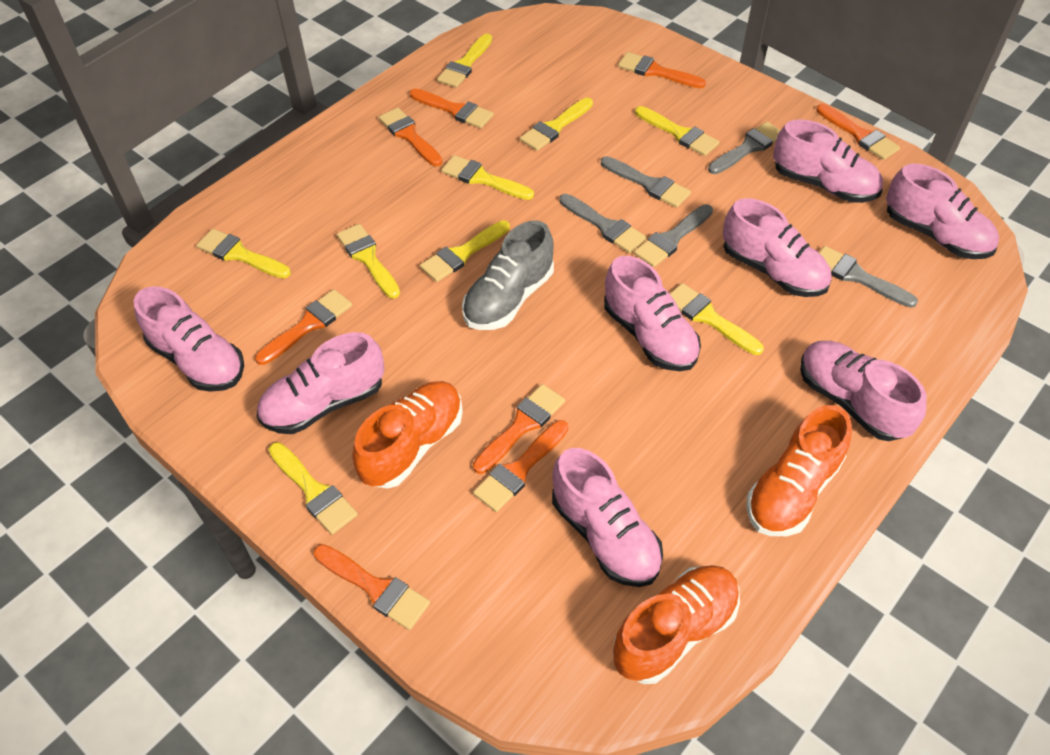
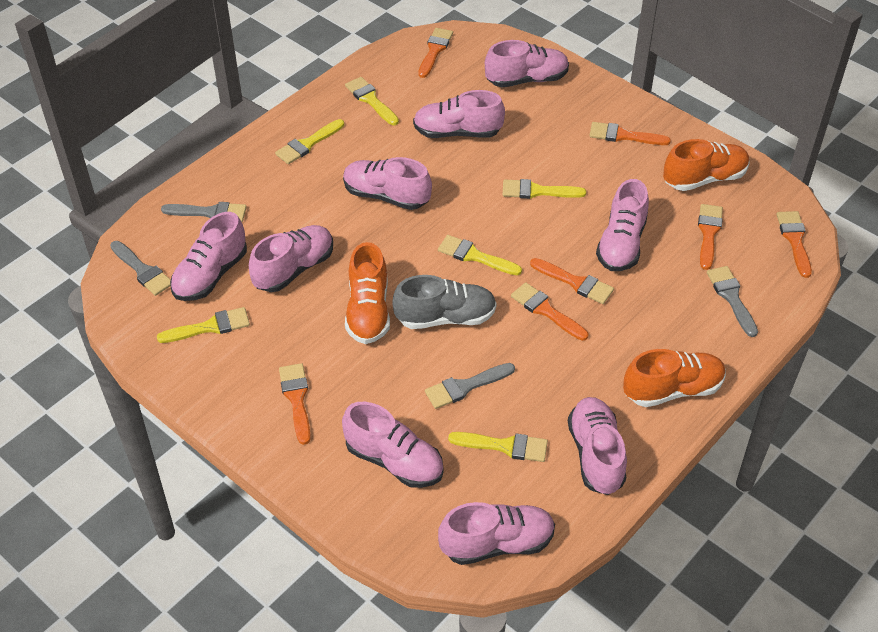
grey brush: [559,194,647,253] [601,156,691,208] [634,204,713,267] [708,122,780,174] [819,246,918,308] = 5 -> [110,241,171,296] [161,202,247,222] [425,363,515,409] [707,266,758,337] = 4
orange brush: [255,289,352,365] [314,544,430,630] [379,108,443,166] [410,89,494,128] [473,384,565,474] [473,420,568,512] [618,52,706,88] [816,104,900,160] = 8 -> [279,363,311,445] [418,28,453,78] [511,282,588,341] [530,258,614,304] [589,122,671,145] [698,204,723,270] [777,211,812,278] = 7
pink shoe: [134,286,244,392] [257,332,384,434] [552,448,663,587] [604,256,701,371] [723,198,832,297] [773,119,883,203] [800,341,927,441] [886,163,999,259] = 8 -> [170,212,247,301] [249,225,333,292] [342,402,444,488] [343,157,432,210] [413,90,505,138] [438,502,555,565] [485,40,569,88] [568,397,627,495] [596,179,649,271] = 9
yellow brush: [196,229,291,278] [269,442,358,535] [337,224,400,299] [420,220,510,282] [437,33,492,88] [442,155,534,200] [520,98,593,151] [635,106,719,156] [670,283,764,355] = 9 -> [157,307,250,343] [275,119,344,164] [345,77,399,125] [438,235,522,275] [448,432,548,462] [503,179,586,199] = 6

